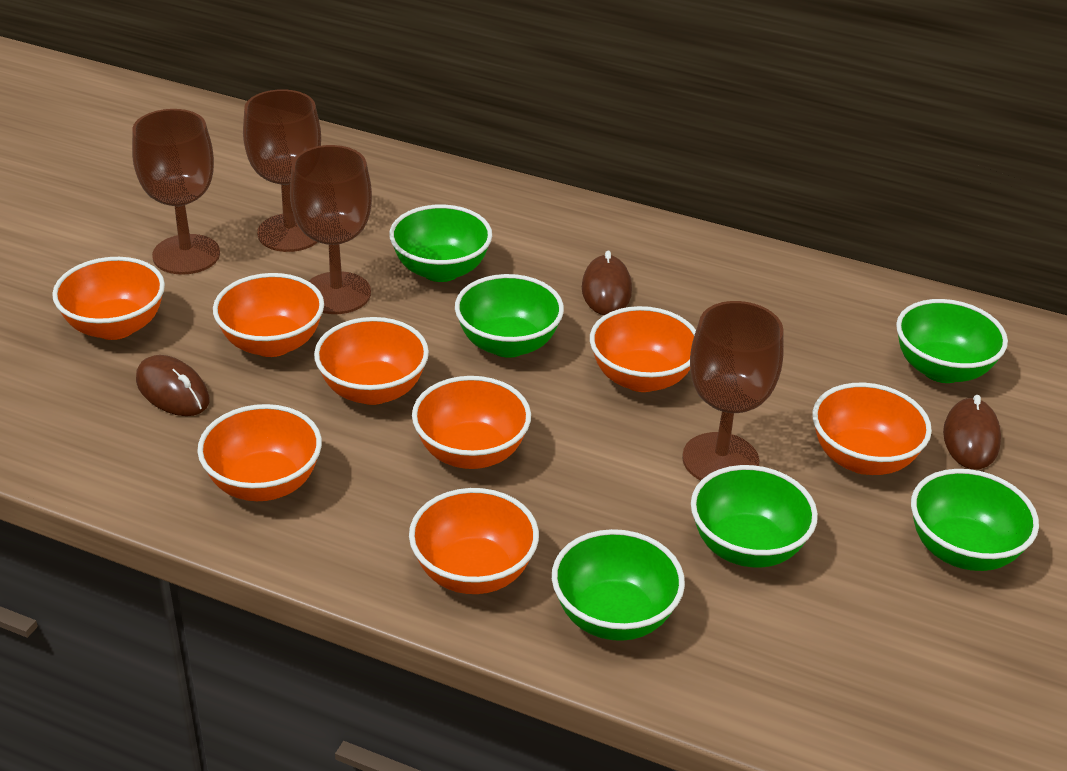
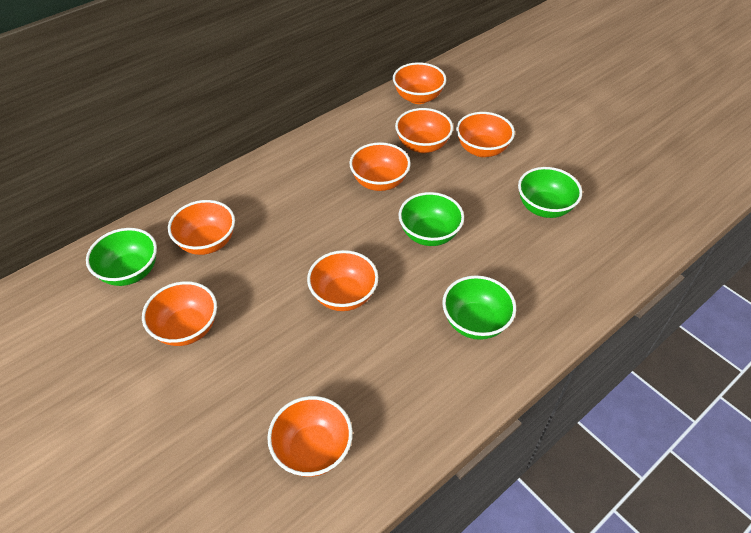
brown goblet: [132,109,220,275] [243,89,321,252] [290,145,372,314] [682,301,784,481] = 4 -> none = 0
brown mouse: [136,355,209,416] [582,251,632,315] [943,395,1001,470] = 3 -> none = 0
green bowl: [389,205,492,282] [455,274,564,358] [552,529,685,641] [691,465,818,567] [896,299,1008,383] [911,469,1039,571] = 6 -> [86,228,157,286] [399,192,464,246] [442,275,516,340] [518,167,582,218] = 4

